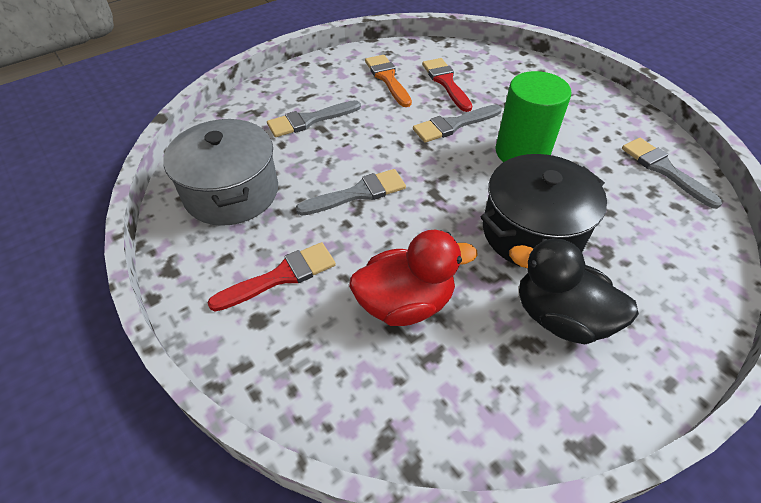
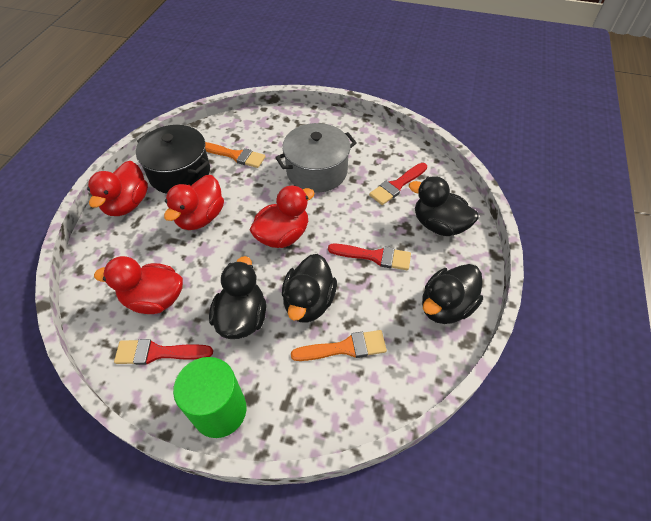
black duck: [509,238,639,344] = 1 -> [209,256,266,339] [282,254,337,323] [409,176,478,236] [422,264,483,324] = 4
grey brush: [267,100,361,137] [296,169,406,216] [413,105,502,143] [622,138,722,209] = 4 -> none = 0
orange brush: [365,55,412,107] = 1 -> [205,142,265,168] [291,330,387,361] = 2
red brush: [207,242,336,311] [422,58,472,112] = 2 -> [114,339,213,365] [328,244,411,270] [369,163,427,205] = 3
red duck: [349,230,478,326] = 1 -> [87,161,148,216] [94,256,183,314] [164,175,224,230] [250,185,315,248] = 4

